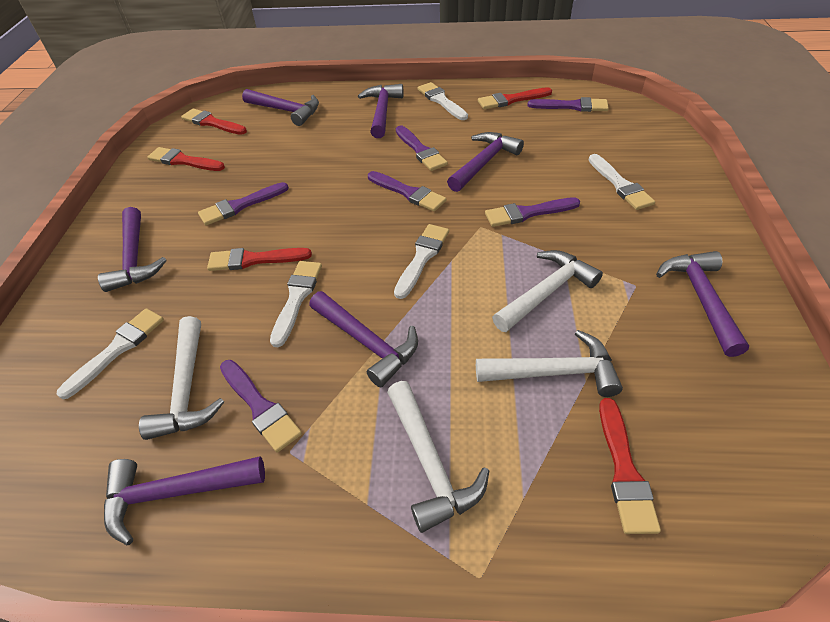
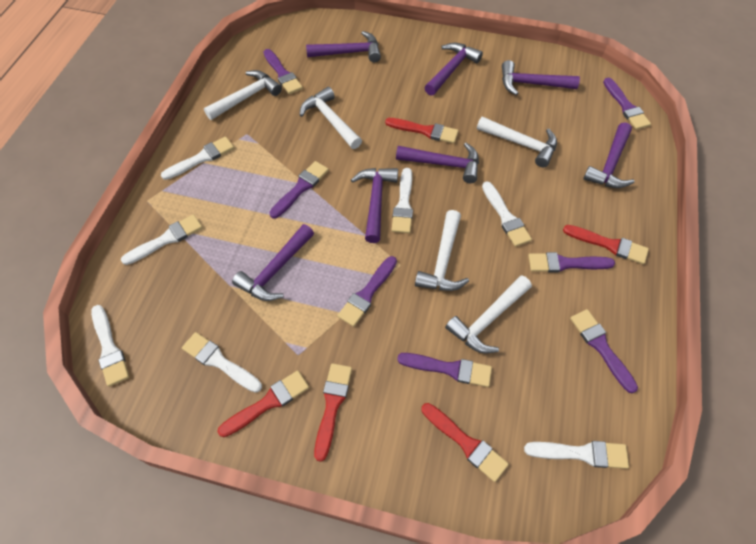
purple brush: [198,182,289,225] [220,360,302,453] [368,171,446,212] [396,126,448,171] [485,197,580,227] [527,97,609,112] = 6 -> [264,49,303,94] [269,161,329,219] [337,256,397,327] [397,353,492,387] [528,252,615,272] [570,309,638,394] [603,78,651,130] = 7
white brush: [57,308,164,399] [270,261,322,347] [394,224,449,299] [418,82,468,120] [589,154,655,210] = 5 -> [91,305,129,387] [121,214,203,265] [161,137,234,180] [182,332,262,393] [392,168,413,233] [482,181,532,247] [524,441,629,469] = 7
white hammer: [139,316,224,440] [387,381,489,533] [476,330,623,397] [492,250,603,332] = 4 -> [204,70,282,120] [300,87,362,149] [415,210,469,291] [445,275,532,353] [477,116,557,167] = 5

